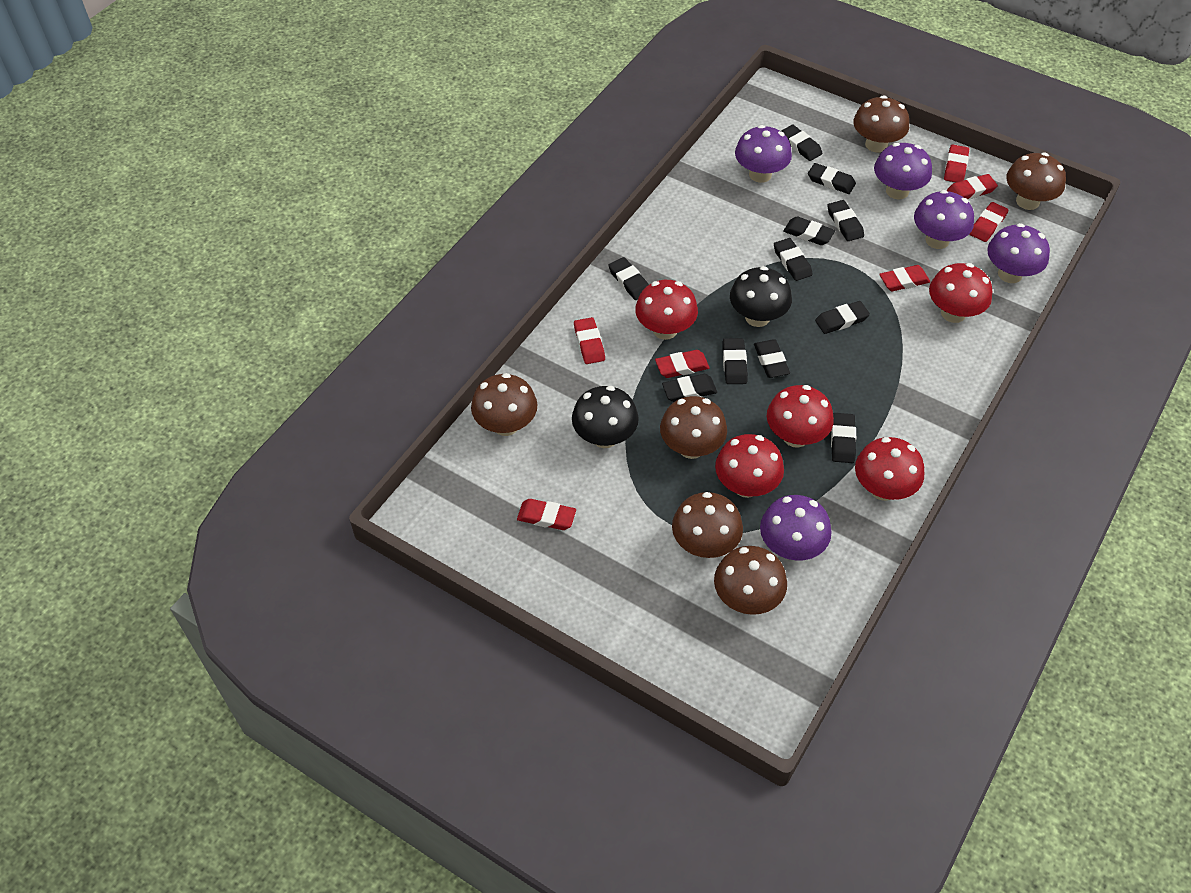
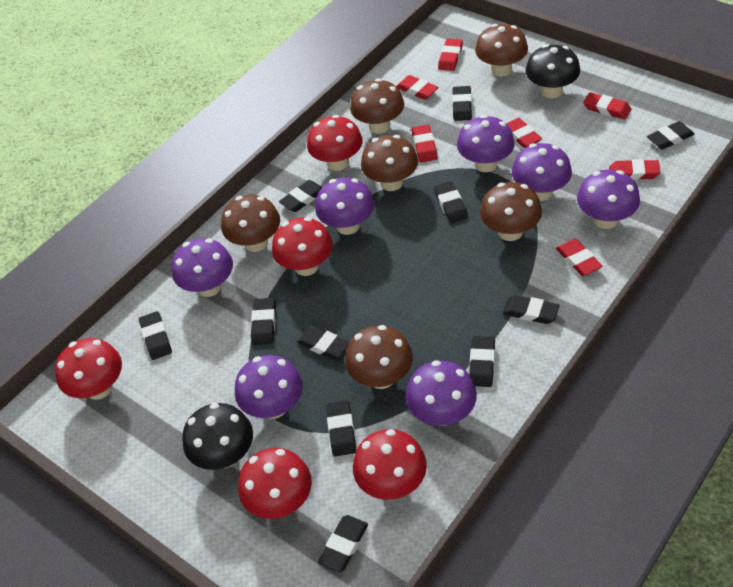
purple mushroom: [735,125,792,183] [760,495,832,561] [874,143,932,199] [914,190,974,249] [987,223,1050,283] = 5 -> [172,238,233,297] [235,355,303,419] [315,177,374,235] [406,360,477,426] [457,115,515,172] [512,143,572,201] [577,169,640,229] = 7

